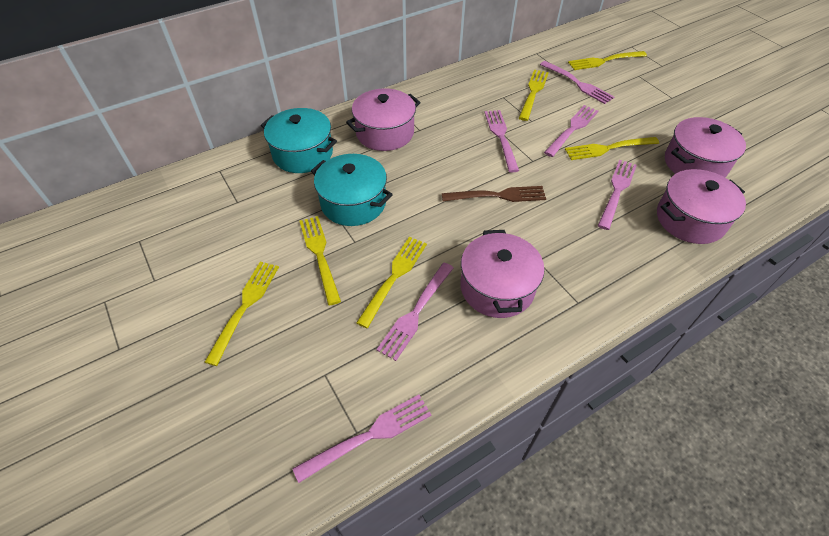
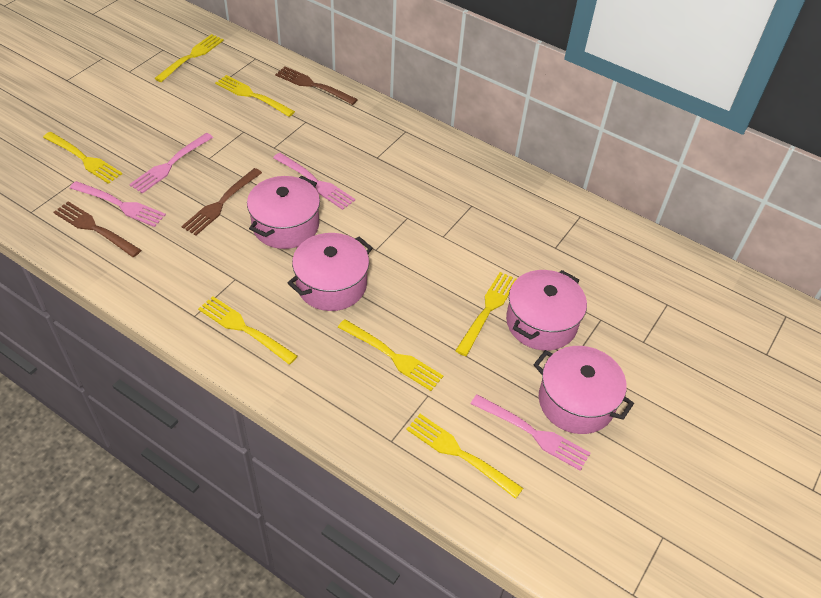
brown fork: [442,186,546,202] = 1 -> [53,202,141,257] [181,168,262,235] [275,66,358,105] = 3
pink fork: [292,395,432,483] [376,263,454,361] [484,110,519,172] [540,61,614,104] [544,105,598,157] [598,160,637,230] = 6 -> [70,181,166,227] [129,133,213,194] [273,153,355,210] [471,394,590,471] = 4
turquoise pot: [261,108,337,173] [311,154,393,226] = 2 -> none = 0
yellow fork: [205,262,279,366] [299,216,341,305] [356,237,427,328] [519,70,549,121] [565,137,659,160] [568,51,647,70] = 6 -> [43,132,122,184] [154,34,224,82] [198,296,298,365] [215,75,295,117] [338,319,443,391] [406,414,523,499] [455,272,516,356] = 7

